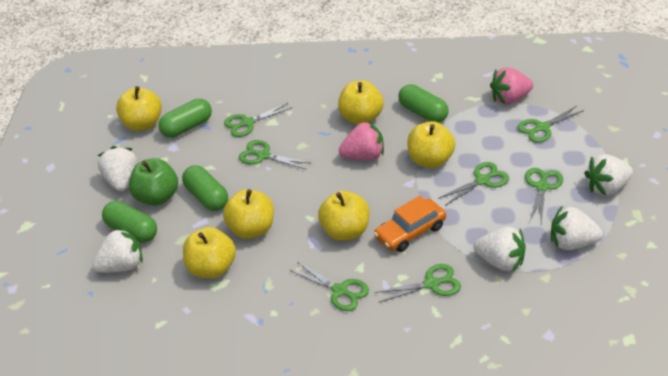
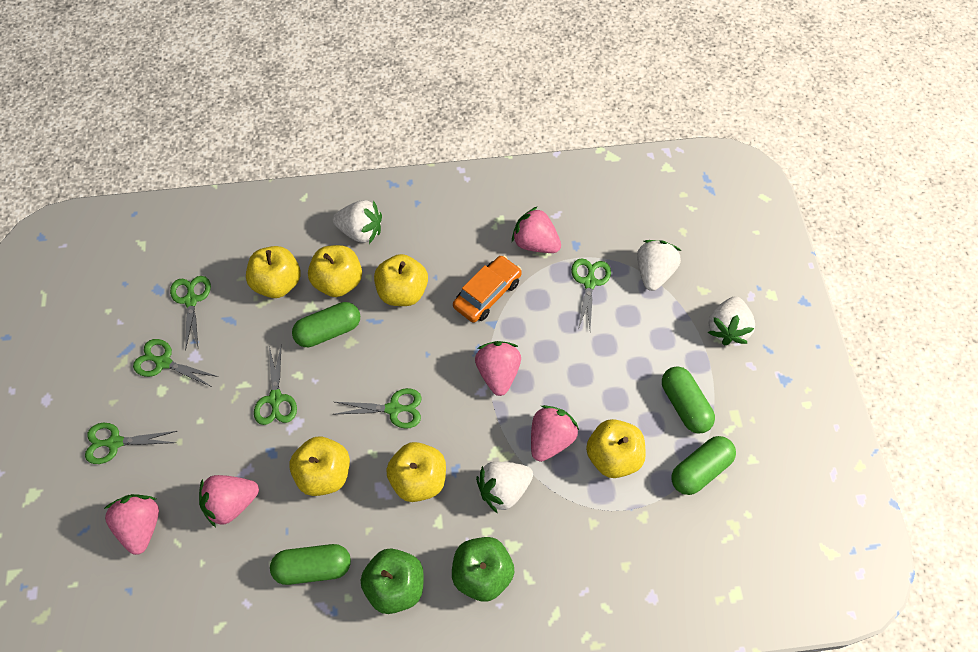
green apple: [129,158,178,206] = 1 -> [361,549,424,614] [452,537,514,602] = 2
green scissors: [224,103,293,137] [239,140,311,170] [290,262,369,311] [375,264,461,303] [438,162,509,206] [517,106,584,143] [525,168,563,224] = 7 -> [85,423,177,464] [133,339,218,387] [170,276,211,351] [254,344,297,425] [335,388,422,429] [571,258,611,330] = 6
pink strawberry: [339,121,384,160] [490,67,533,105] = 2 -> [104,494,159,555] [199,475,259,527] [475,341,521,396] [512,206,561,253] [531,405,579,462] = 5
white strawberry: [92,227,143,273] [97,146,138,191] [473,227,526,271] [551,206,603,250] [584,154,633,196] = 5 -> [333,200,382,244] [476,462,533,514] [637,240,681,291] [707,296,755,346] = 4

